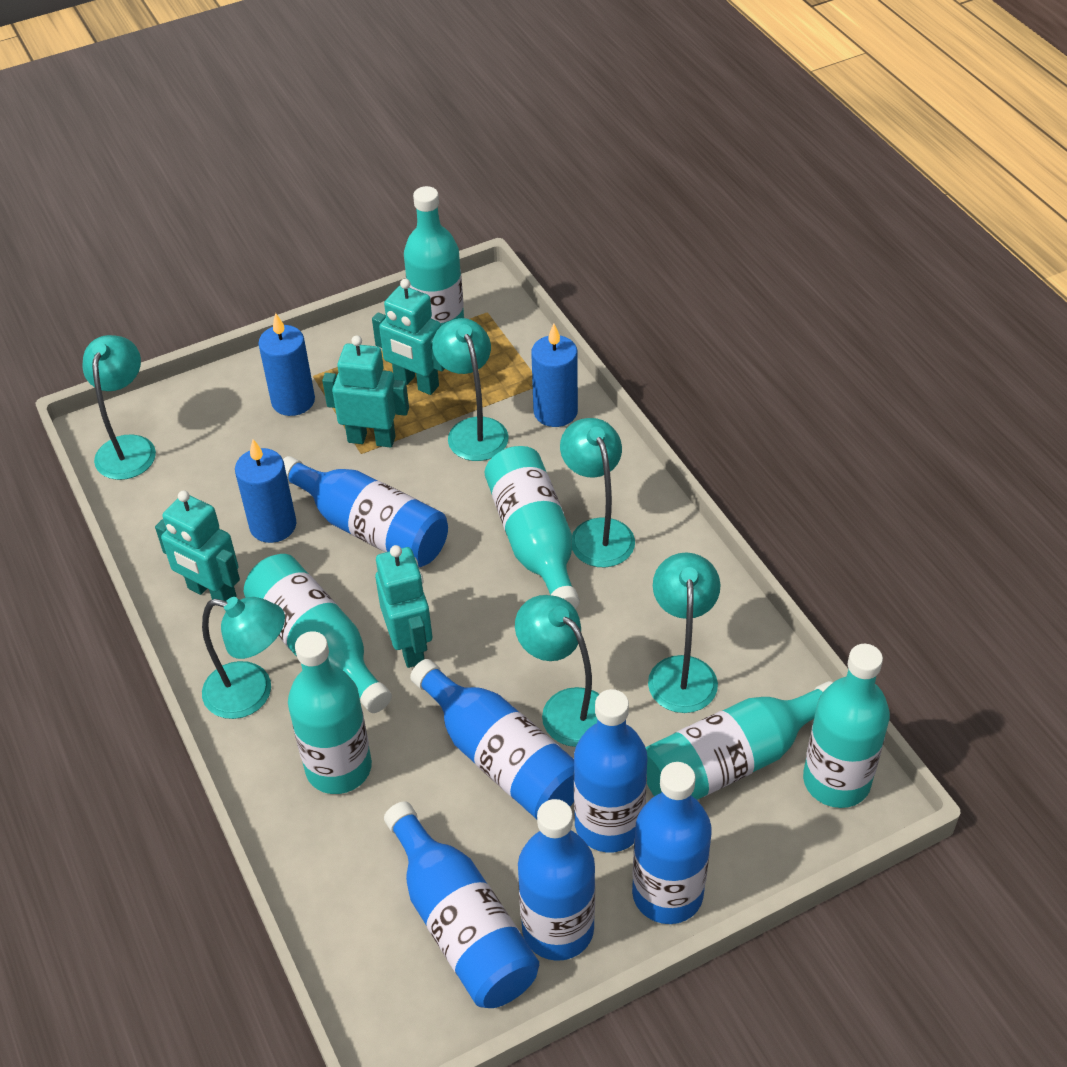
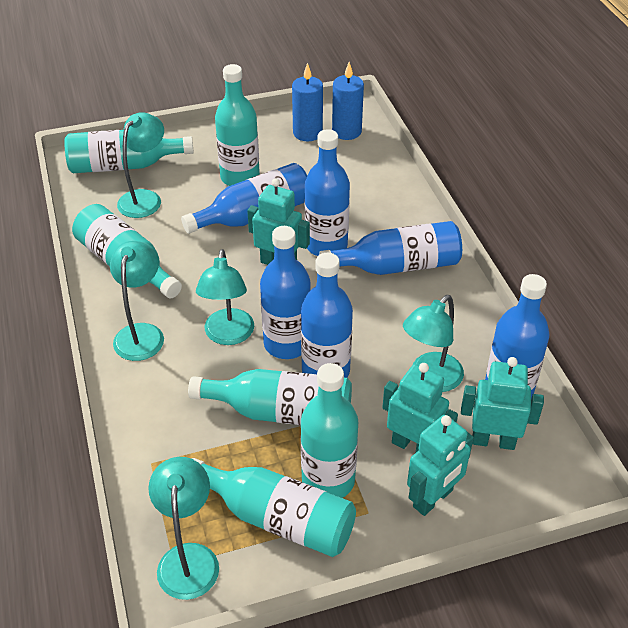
blue candle: [235,439,296,543] [258,313,315,416] [531,324,578,427] = 3 -> [292,63,323,141] [332,62,364,140] = 2
turquoise lamp: [82,335,156,480] [202,597,285,719] [432,318,509,461] [515,595,599,747] [560,418,635,567] [648,552,721,713] = 6 -> [110,241,164,361] [117,112,164,218] [148,457,219,600] [196,249,254,345] [403,295,464,392] = 5

